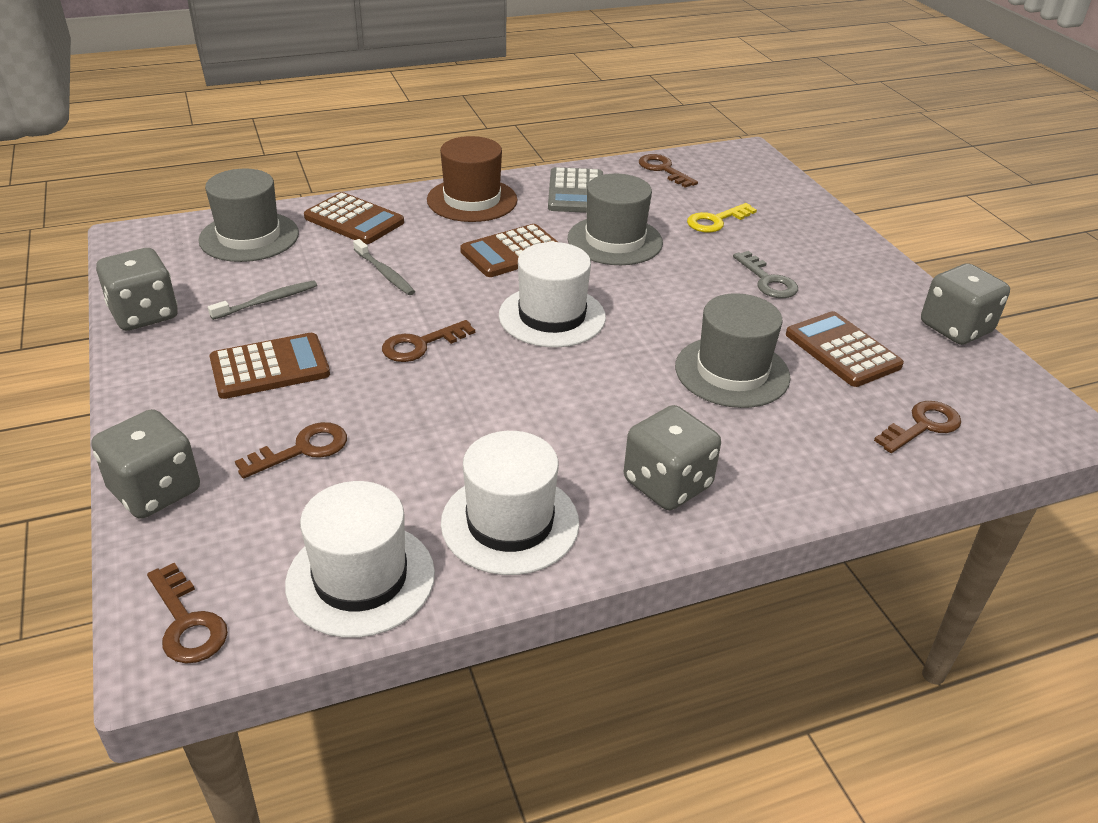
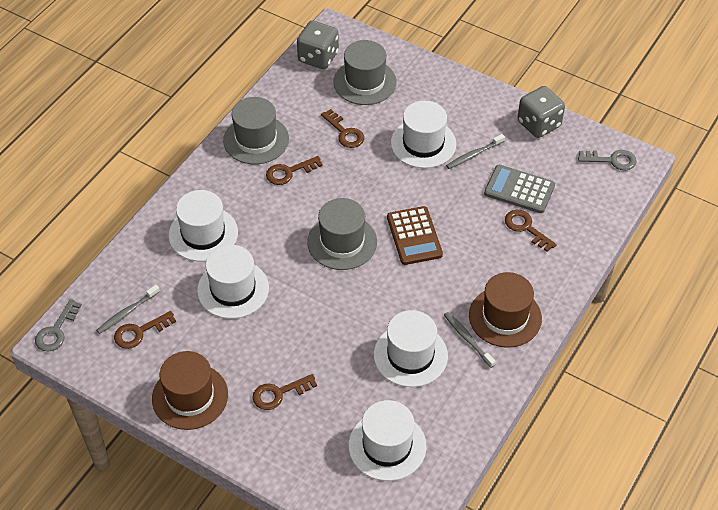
brown calculator: [209,333,330,399] [304,192,404,244] [460,224,558,277] [786,311,904,387] = 4 -> [387,206,443,265] = 1
brown hat: [427,136,517,222] = 1 -> [152,351,228,430] [469,272,542,348] = 2
grey dice: [91,409,200,519] [96,248,178,331] [624,405,721,510] [921,263,1010,345] = 4 -> [297,21,339,69] [517,86,565,138] = 2
grey key: [733,251,798,298] = 1 -> [35,299,82,351] [578,150,637,170] = 2
grey toothbrush: [208,281,317,320] [353,239,415,295] = 2 -> [96,285,160,334] [444,312,496,368] [446,134,505,169] = 3
white hat: [285,481,435,638] [441,431,579,575] [499,242,606,347] = 3 -> [168,190,238,261] [197,245,269,319] [348,400,427,481] [374,310,448,387] [391,101,456,168] = 5
yellow key: [687,203,757,233] = 1 -> none = 0

